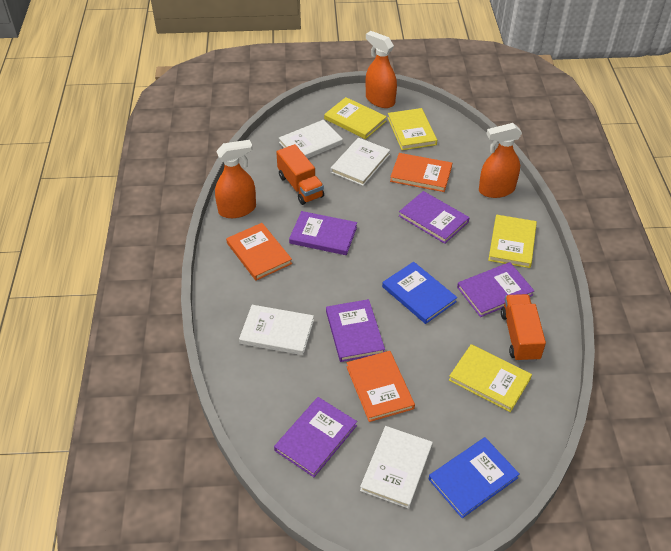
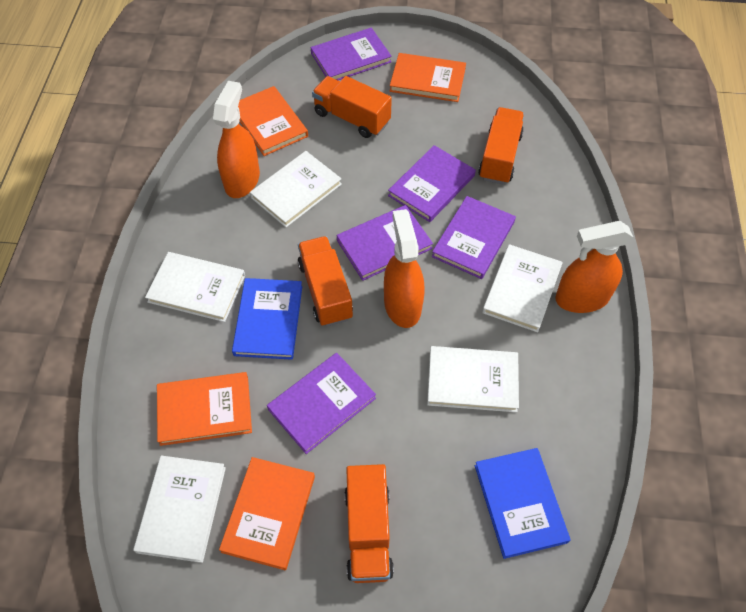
orange book: [226,223,292,280] [347,351,415,422] [390,153,452,192] = 3 -> [157,372,252,446] [219,457,315,570] [238,86,308,156] [390,53,466,102] = 4
orange truck: [276,144,324,205] [501,294,546,362] = 2 -> [298,236,353,326] [312,76,392,138] [345,464,394,583] [478,107,524,184] = 4
white book: [239,305,314,355] [279,120,343,159] [331,138,390,186] [360,426,433,509] = 4 -> [133,455,226,563] [145,252,245,322] [250,151,342,227] [427,346,519,412] [482,244,563,332] = 5
yellow book: [324,97,387,139] [388,108,437,150] [449,344,532,412] [488,215,537,268] = 4 -> none = 0

